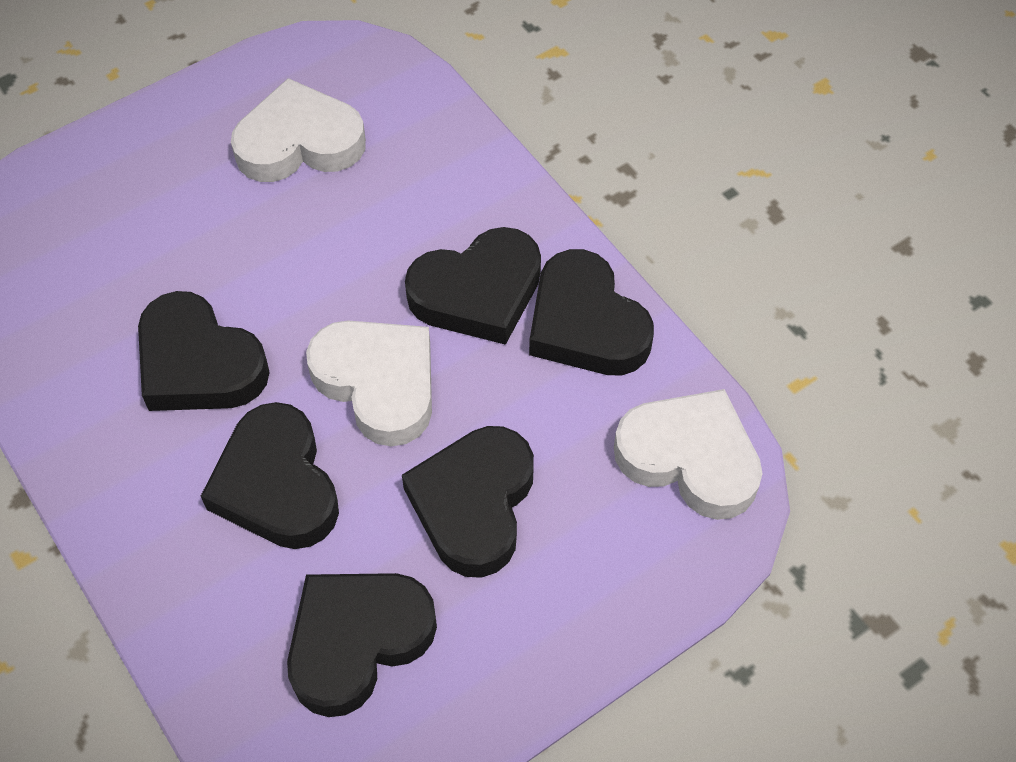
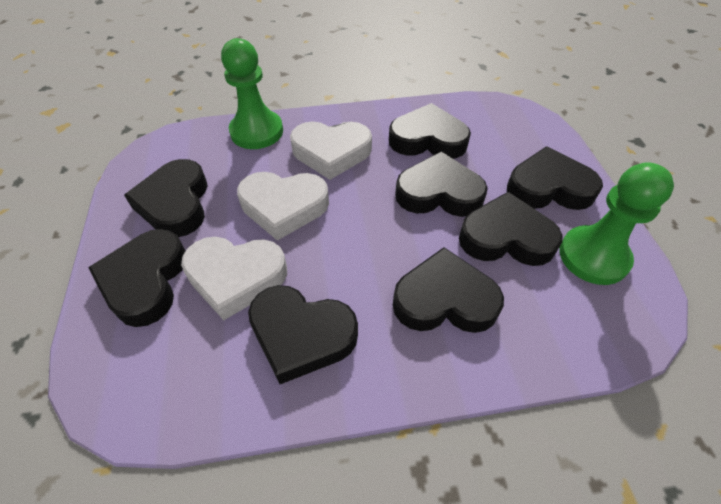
black heart: [138,291,270,411] [201,402,339,549] [287,573,437,717] [402,426,534,578] [405,227,541,345] [529,249,654,376] = 6 -> [88,229,185,327] [124,159,208,237] [248,285,358,384] [389,103,471,159] [393,247,504,333] [395,152,488,217] [459,192,563,266] [507,146,603,210] = 8
green pawn: none = 0 -> [221,38,283,149] [560,162,674,285] = 2

